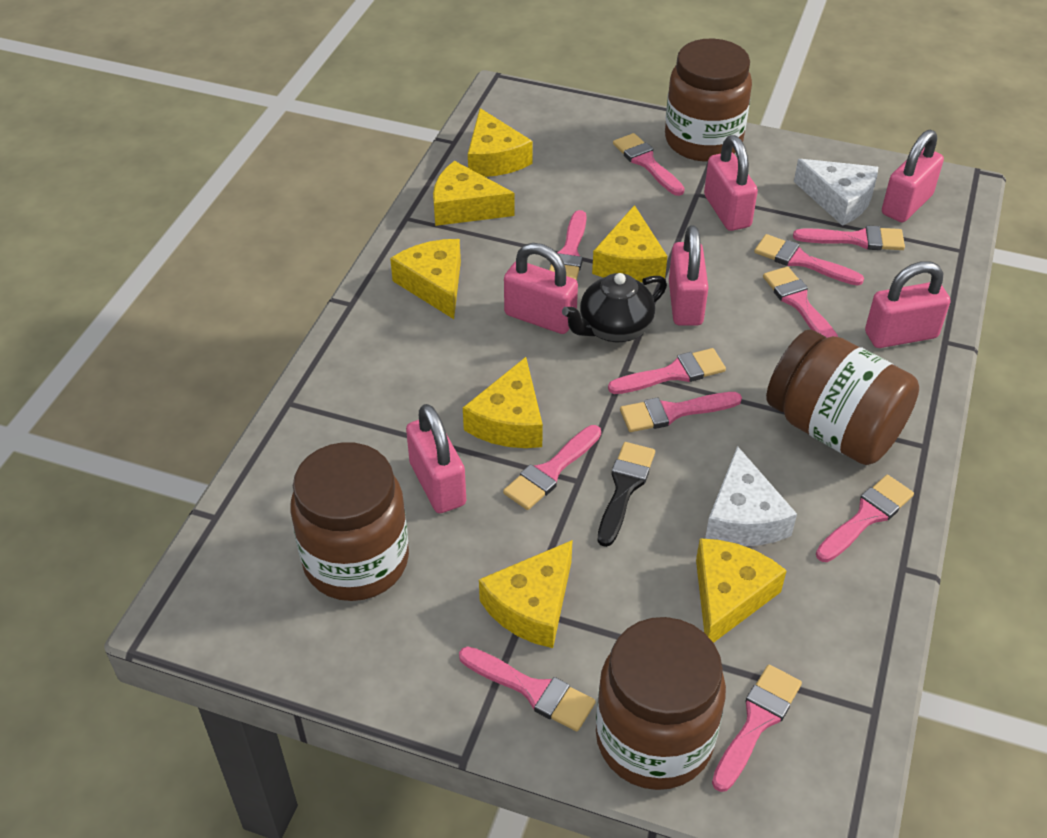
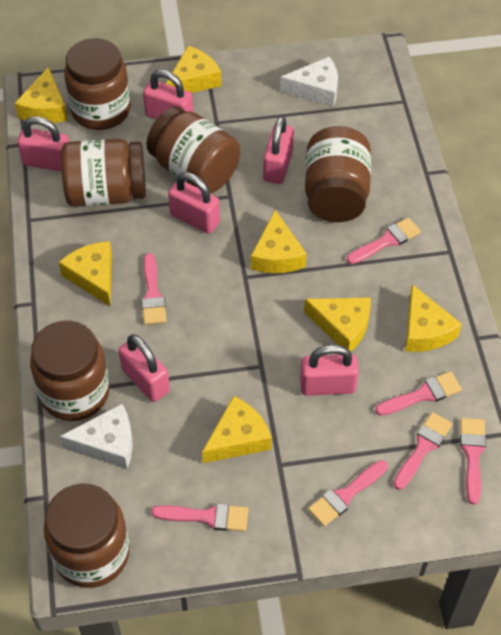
black brush: [597,442,655,547] = 1 -> none = 0
black teapot: [562,273,667,342] = 1 -> none = 0
brown jar: [291,442,409,601] [596,617,726,790] [665,39,752,162] [766,329,919,465] = 4 -> [30,320,110,421] [44,483,130,588] [61,139,146,207] [64,38,131,130] [146,107,240,193] [305,126,371,222] = 6
pink brush: [459,646,596,732] [503,425,601,510] [549,210,587,281] [608,348,726,394] [613,133,685,196] [620,392,742,432] [712,664,802,792] [754,234,864,286] [763,266,838,338] [793,226,905,250] [816,475,914,562] = 11 -> [141,253,166,325] [151,504,248,531] [308,460,388,526] [347,217,421,264] [375,371,462,416] [393,412,453,490] [460,418,486,505] = 7

